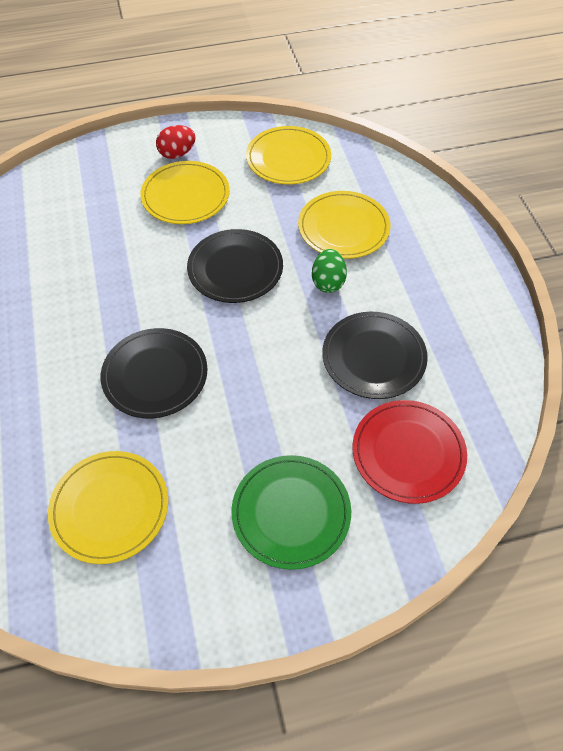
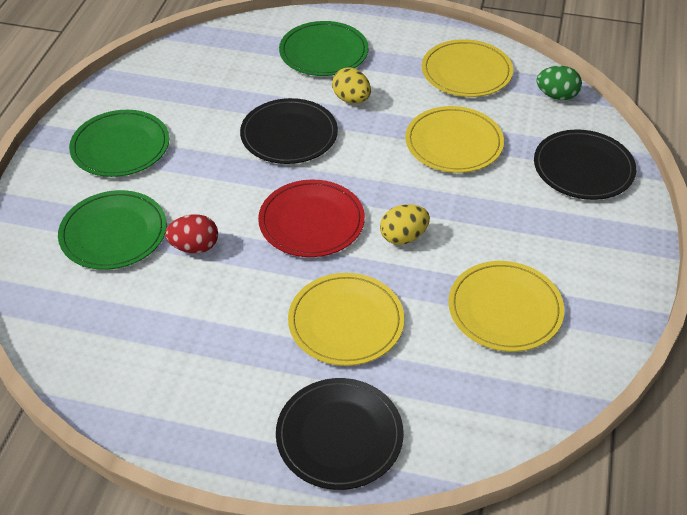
green plate: [232,455,351,570] = 1 -> [58,190,167,270] [69,110,169,177] [279,21,369,76] = 3
yellow egg: none = 0 -> [332,68,371,104] [380,204,430,245] = 2

